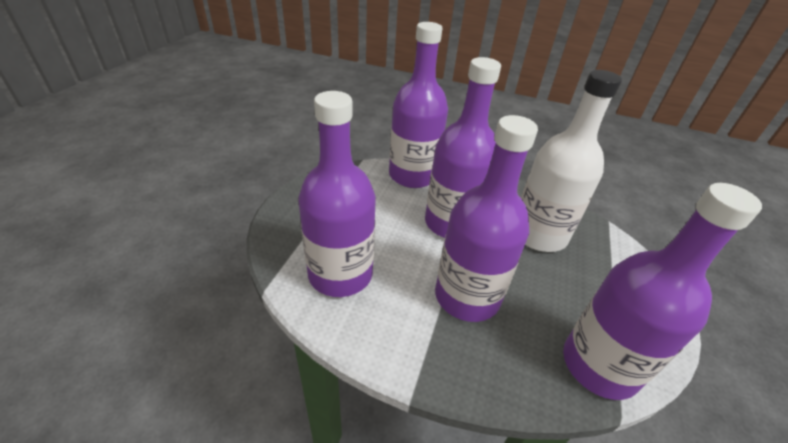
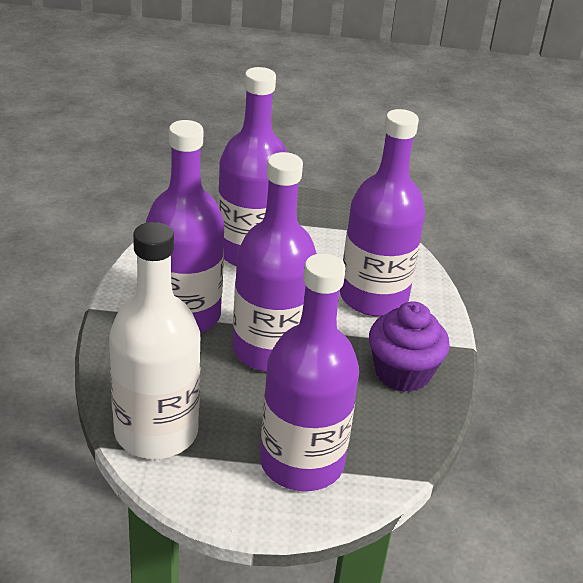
purple cupcake: none = 0 -> [369,301,450,392] = 1

